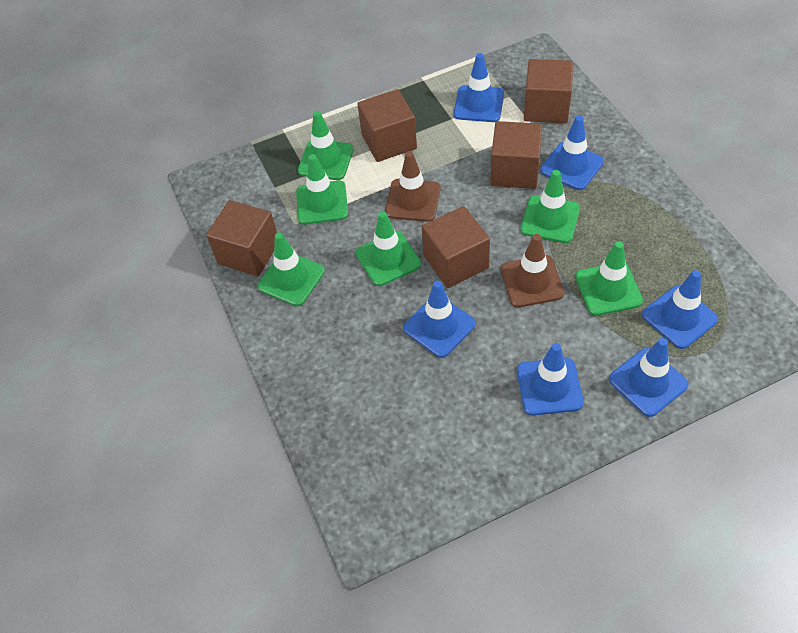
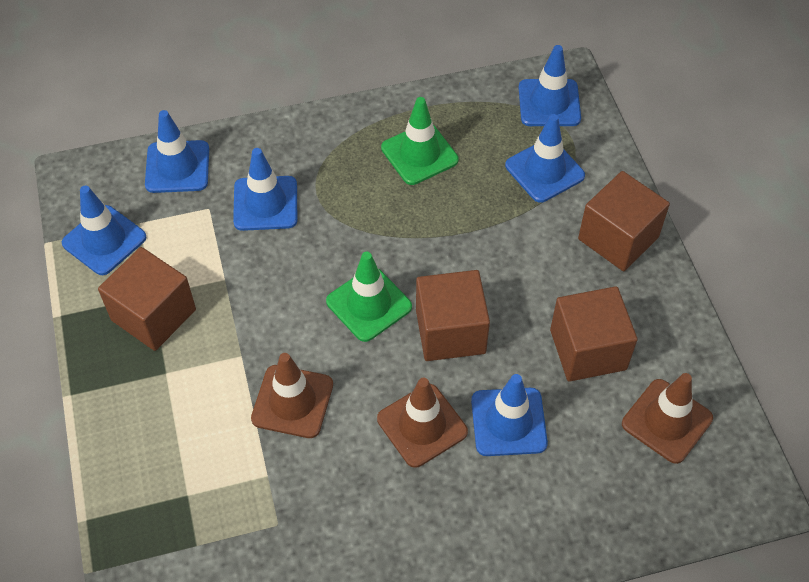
brown cube: [206,200,277,276] [357,89,417,162] [422,206,490,288] [490,121,542,189] [524,59,573,123] = 5 -> [98,247,196,351] [416,270,490,361] [550,286,638,382] [578,171,670,271] = 4
brown traffic cone: [385,151,441,222] [500,234,564,307] = 2 -> [251,353,333,438] [377,378,468,468] [622,373,713,464] = 3
green traffic cone: [258,232,325,306] [296,154,348,225] [298,111,354,180] [356,211,421,286] [520,170,580,243] [575,241,643,316] = 6 -> [326,252,412,342] [381,97,459,185] = 2

